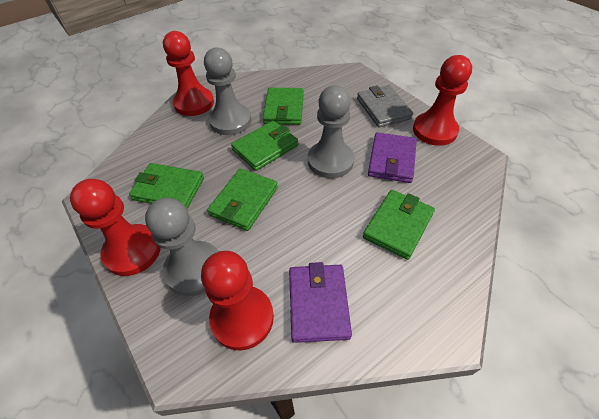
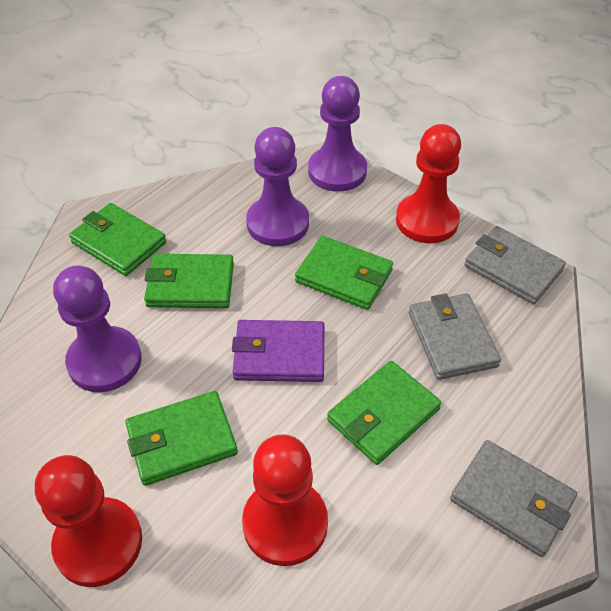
grey pawn: [145,198,219,296] [204,47,251,135] [308,86,354,178] = 3 -> none = 0
grey wallet: [357,85,413,127] = 1 -> [409,293,501,380] [450,440,577,557] [464,226,566,304] = 3
purple pawn: none = 0 -> [53,266,142,392] [246,127,309,246] [308,76,367,192] = 3
purple wallet: [289,262,352,343] [368,132,417,183] = 2 -> [232,320,325,382] = 1
red pawn: [70,179,161,276] [163,31,214,116] [201,251,274,351] [413,55,472,146] = 4 -> [35,455,142,587] [242,434,328,566] [396,124,461,243] = 3

